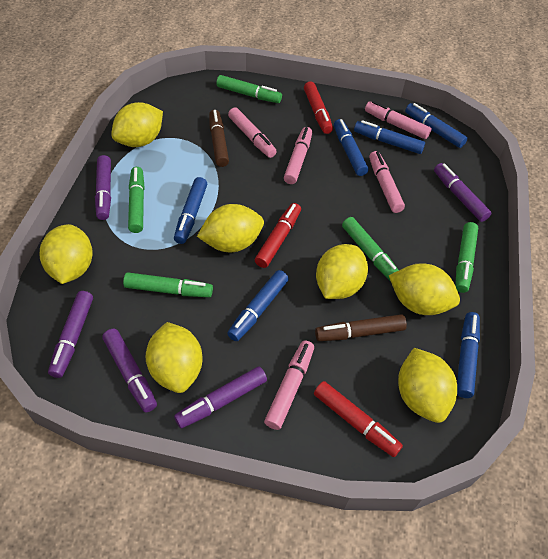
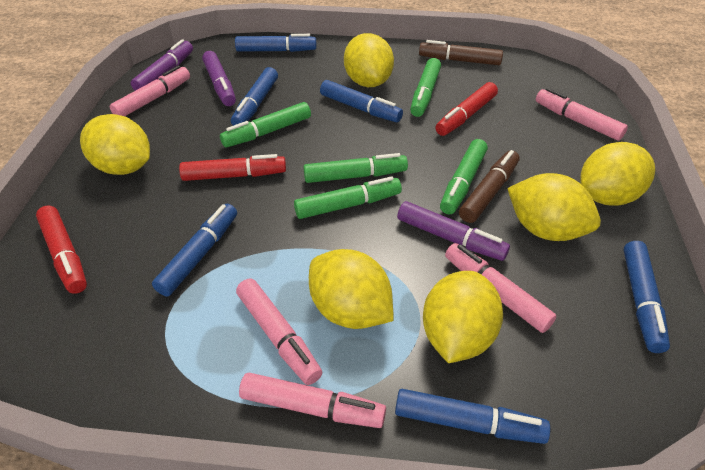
purple marker: [48,291,93,378] [95,155,111,220] [102,329,157,412] [174,366,267,428] [434,163,492,222] = 5 -> [131,39,193,91] [202,51,236,106] [397,201,510,261] = 3
yellow lemon: [40,224,93,284] [111,102,163,147] [146,322,202,393] [197,204,264,252] [316,244,368,299] [389,263,460,315] [398,348,457,423] = 7 -> [80,114,150,175] [309,249,393,329] [344,33,394,87] [423,271,503,363] [507,173,601,241] [580,142,655,205] = 6

